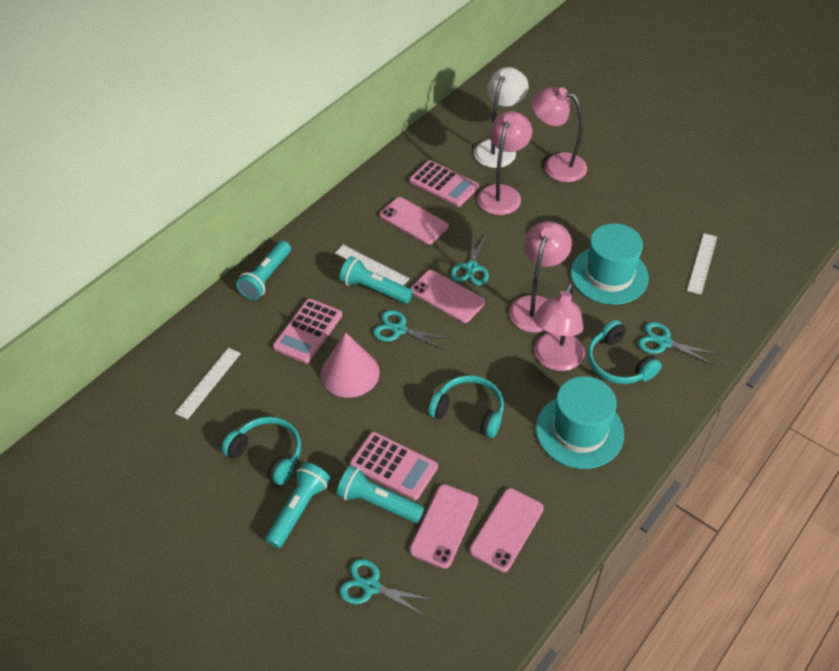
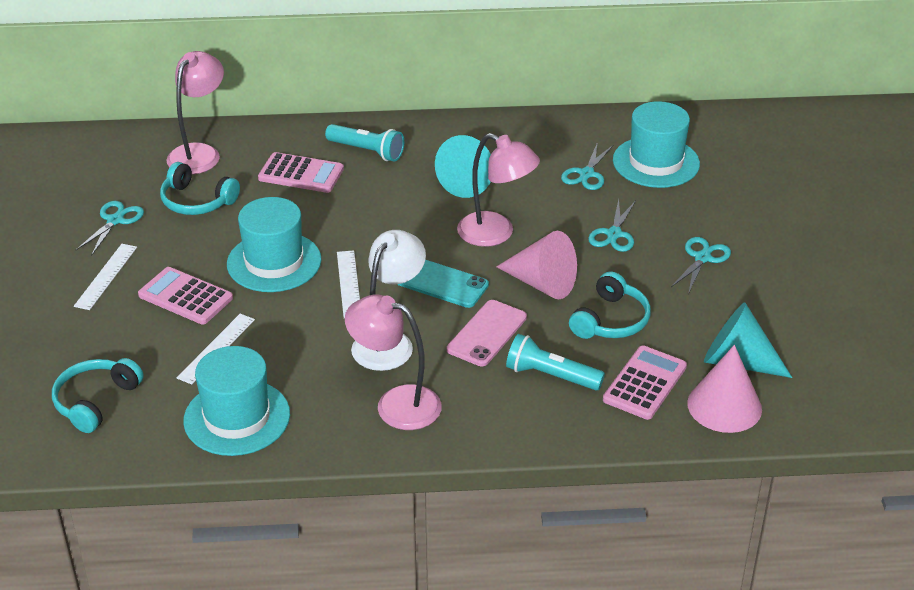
pink cone: [321,332,380,398] = 1 -> [496,231,577,299] [687,345,762,433] = 2
pink lamp: [477,111,532,215] [509,221,572,333] [531,87,587,182] [533,283,585,371] = 4 -> [167,51,224,175] [345,294,442,430] [457,133,540,247] = 3
pink phone: [380,197,449,245] [409,484,478,569] [410,270,485,323] [469,488,544,572] = 4 -> [447,300,527,366] = 1
turquoise cone: none = 0 -> [435,135,491,198] [704,303,792,378] = 2
turquoise flashlight: [236,241,291,300] [265,462,330,549] [337,465,424,523] [339,256,413,304] = 4 -> [325,124,404,162] [506,334,605,390] = 2
turquoise hat: [536,376,624,469] [571,223,649,305] = 2 -> [183,346,290,456] [227,197,321,292] [613,101,700,188] = 3
turquoise phone: none = 0 -> [397,260,489,308] = 1

